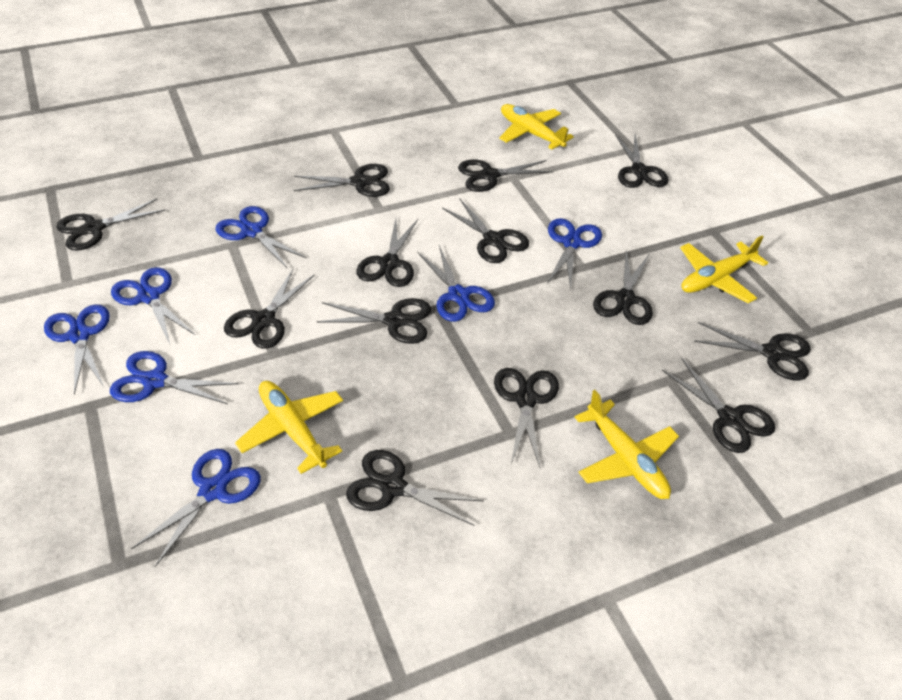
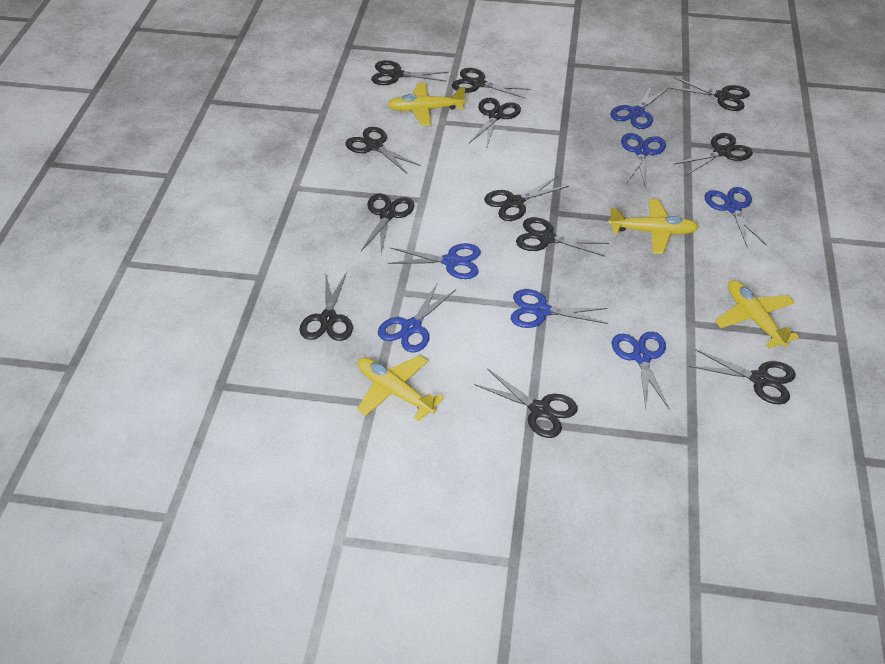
black scissors: [56,199,165,251] [224,269,314,349] [294,164,390,197] [317,298,431,344] [346,450,484,526] [356,219,418,287] [442,199,529,263] [458,159,554,192] [494,368,559,467] [593,251,653,325] [615,134,668,188] [662,358,775,453] [694,322,811,381] = 13 -> [299,272,353,341] [345,127,421,173] [361,193,415,254] [371,60,449,85] [452,68,531,98] [469,98,521,146] [474,369,578,438] [484,176,569,221] [516,217,609,256] [669,77,750,111] [673,133,753,176] [689,349,796,405] = 12

